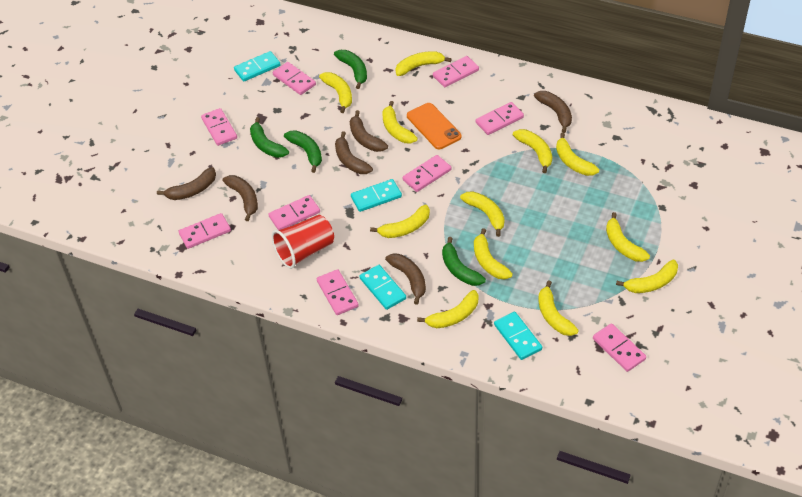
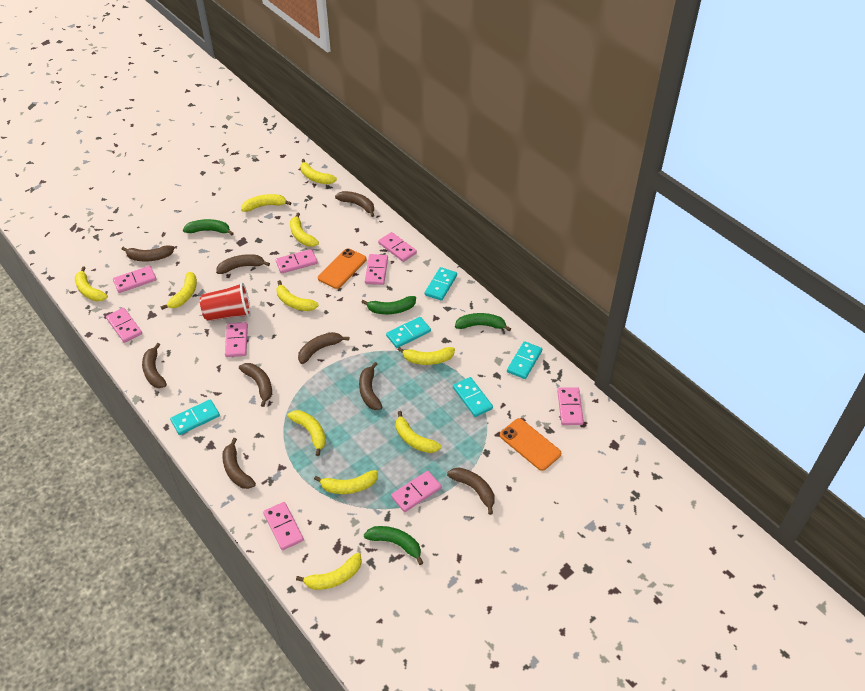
brown banana: [157,167,216,200] [222,175,258,221] [335,131,373,174] [350,110,388,152] [385,254,426,305] [534,91,572,133] = 6 -> [122,245,174,262] [142,343,167,388] [216,254,270,274] [222,438,256,489] [239,363,272,407] [298,332,349,364] [335,191,374,217] [359,362,382,410] [447,468,495,515] = 9
orange phone: [407,103,462,149] = 1 -> [318,248,367,289] [500,418,561,471] = 2
turquoise domino: [234,51,280,82] [351,179,402,212] [360,265,406,310] [494,312,542,360] = 4 -> [170,399,220,435] [386,317,431,348] [425,267,457,301] [453,377,493,417] [507,341,542,379] = 5
yellow banana: [319,72,352,113] [370,205,430,238] [382,101,418,144] [396,51,451,76] [417,290,479,328] [460,191,505,237] [474,228,513,280] [513,129,552,173] [539,280,579,336] [556,133,599,176] [606,212,650,262] [616,260,678,293] = 12 -> [75,267,108,301] [161,272,197,310] [241,194,291,212] [277,280,319,311] [287,410,326,456] [290,213,319,247] [296,553,362,590] [300,159,337,184] [314,470,378,494] [396,411,441,453] [398,347,455,365] = 11

